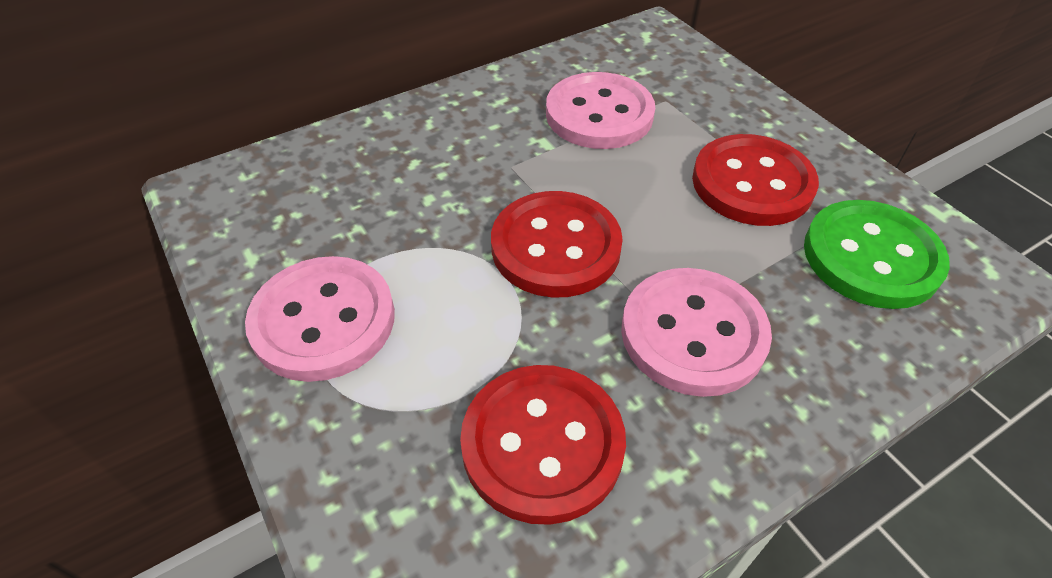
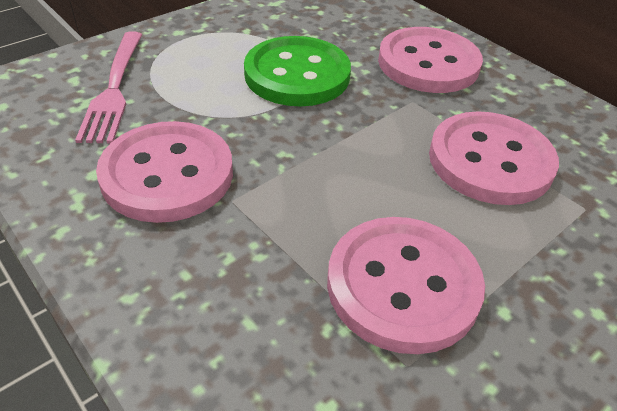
pink button: [245,256,395,382] [546,72,655,149] [621,268,772,397] = 3 -> [96,121,233,223] [327,217,485,354] [378,27,483,93] [429,111,559,205] = 4
pink fork: none = 0 -> [75,31,142,143] = 1
red button: [460,365,626,525] [491,191,623,298] [692,134,819,226] = 3 -> none = 0

